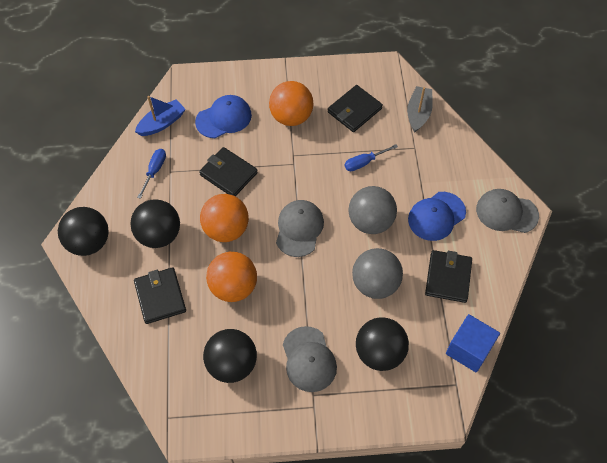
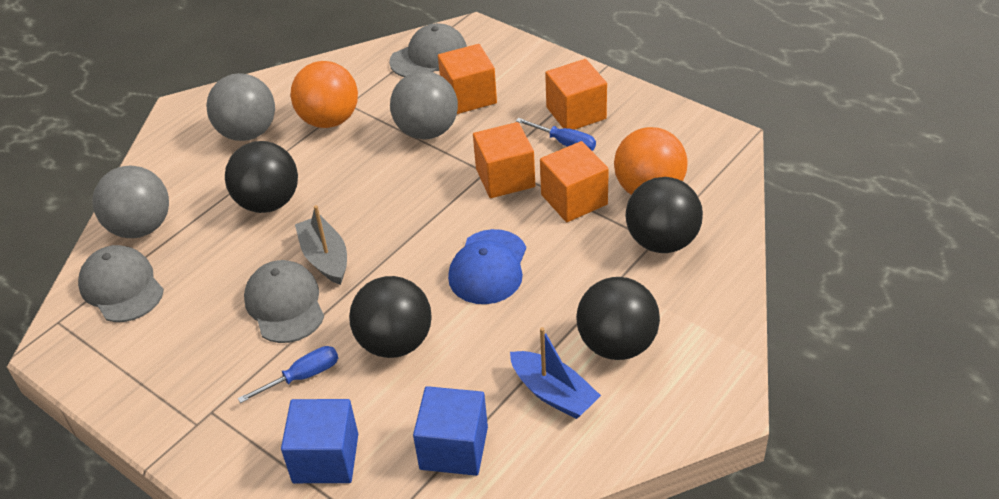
black wallet: [134,267,186,324] [199,147,258,196] [328,85,383,132] [425,250,472,303] = 4 -> none = 0
blue cap: [195,95,252,138] [408,192,466,241] = 2 -> [448,229,526,304] = 1
blue cube: [446,314,500,373] = 1 -> [281,399,358,483] [413,386,488,476] = 2
grey ball: [349,186,397,234] [352,248,403,299] = 2 -> [92,165,169,238] [206,73,275,141] [390,71,458,140] = 3
orange ball: [200,194,249,242] [206,252,257,302] [269,81,314,126] = 3 -> [291,61,358,128] [614,127,687,195] = 2
orange cube: none = 0 -> [438,44,497,114] [473,122,535,198] [540,141,609,222] [545,59,607,130] = 4

